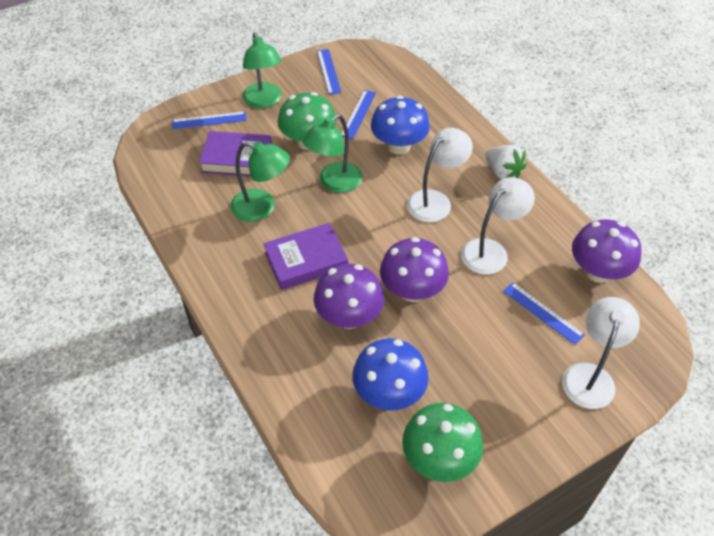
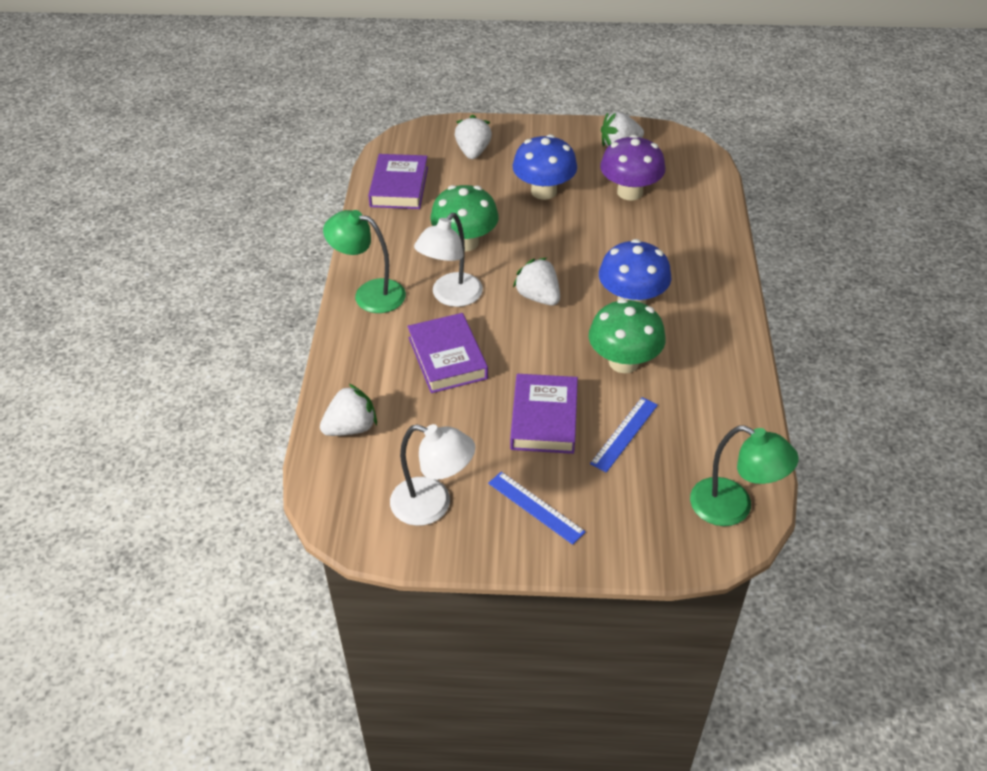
blue ruler: [172,111,247,129] [317,49,341,95] [341,90,376,140] [503,282,585,345] = 4 -> [488,472,586,545] [590,397,658,473] = 2
green lamp: [231,141,290,222] [243,32,282,108] [302,114,363,193] = 3 -> [323,210,406,313] [690,425,799,526] = 2
purple book: [199,131,272,176] [263,223,348,290] = 2 -> [368,154,428,209] [407,313,488,393] [510,374,578,454] = 3
purple mushroom: [314,264,384,329] [380,237,449,302] [572,219,641,283] = 3 -> [600,135,665,201] = 1
white lamp: [407,128,473,222] [461,177,535,275] [562,297,640,409] = 3 -> [390,424,475,526] [414,213,483,307] = 2
white strawberry: [485,145,526,180] = 1 -> [320,383,377,436] [455,115,492,159] [513,257,560,306] [601,112,644,147] = 4

